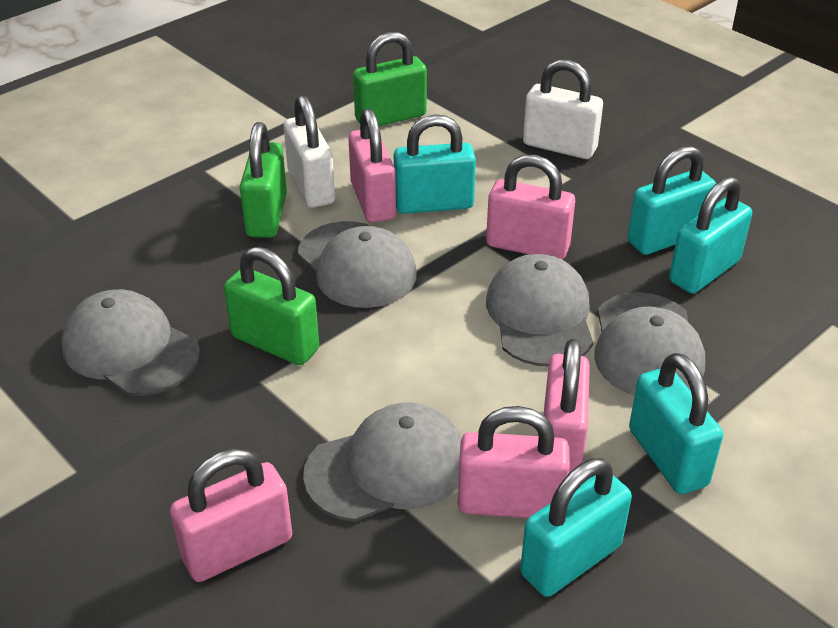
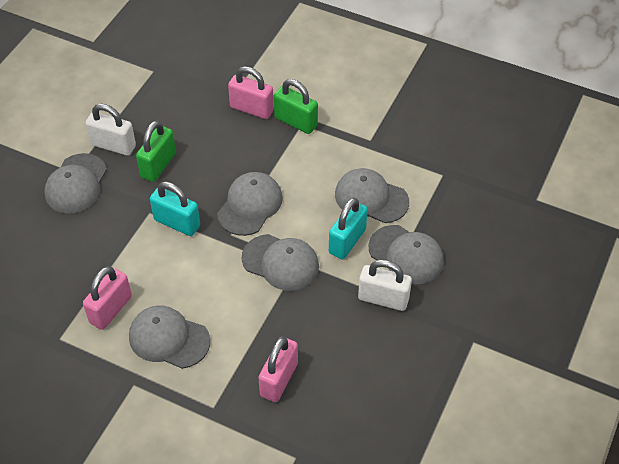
green padlock: [224,247,319,365] [240,122,287,238] [353,32,427,126] = 3 -> [136,121,176,182] [274,79,318,134] = 2
grey cap: [62,289,200,396] [298,221,417,308] [303,402,462,522] [486,254,593,367] [594,292,705,396] = 5 -> [45,153,107,214] [129,305,210,369] [217,172,283,236] [242,234,319,291] [335,168,409,223] [369,225,444,284] = 6
pink padlock: [170,448,292,582] [348,108,396,223] [458,406,570,518] [486,155,575,260] [544,339,590,473] = 5 -> [83,267,132,330] [228,66,274,119] [258,337,298,402] = 3
turquoise padlock: [394,114,476,214] [520,458,632,597] [627,146,716,255] [629,353,723,494] [669,177,752,294] = 5 -> [150,182,200,236] [329,198,368,260] = 2

